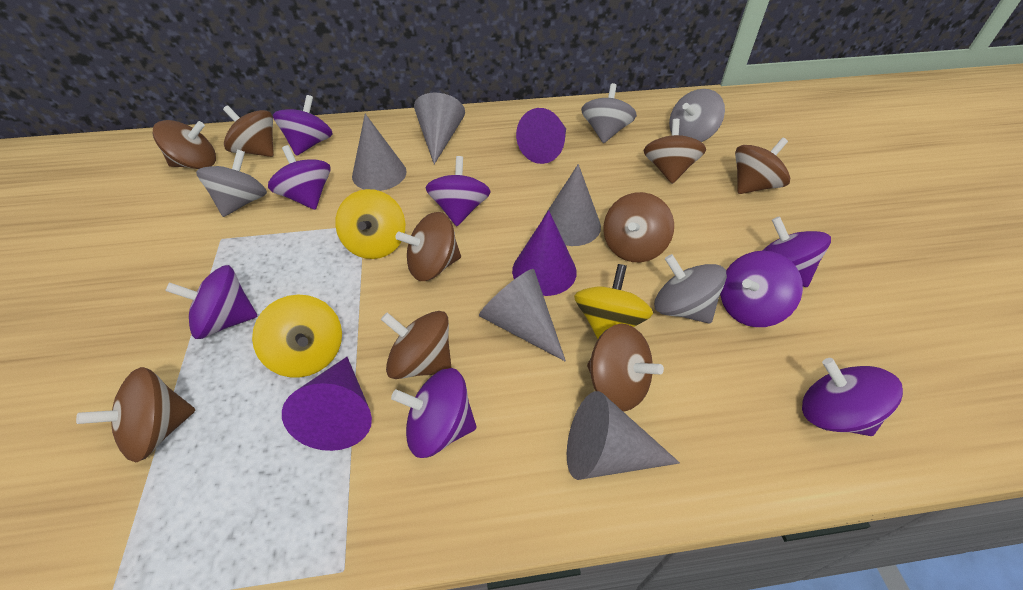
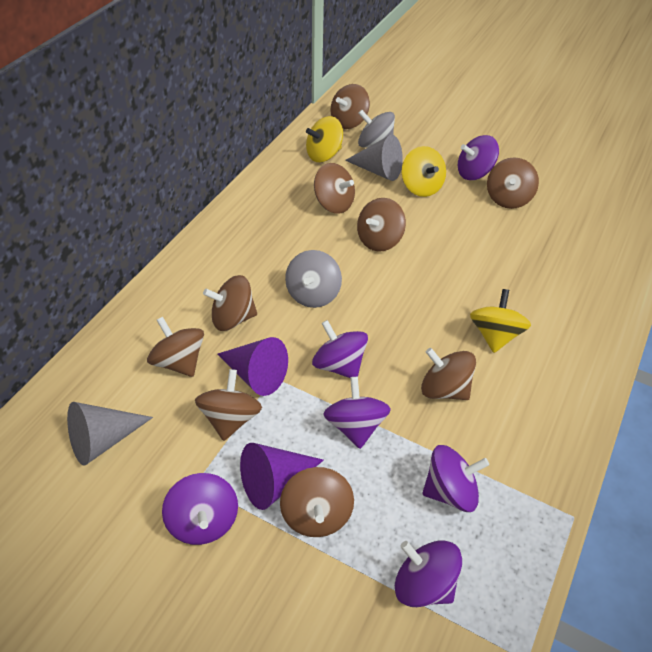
grey cone: [352,114,407,191] [414,93,465,164] [479,269,566,362] [542,164,601,246] [567,391,680,480] = 5 -> [67,402,153,466] [345,135,403,181] = 2
grey spinning top: [196,149,267,217] [581,83,637,143] [654,254,727,323] [669,89,725,142] = 4 -> [285,250,342,308] [358,110,395,148] = 2
purple cone: [282,357,372,451] [512,210,577,296] [516,108,566,164] = 3 -> [218,337,288,396] [240,443,324,510] = 2
purple spinning top: [165,265,258,339] [268,145,331,210] [273,95,333,156] [391,368,477,458] [425,156,491,226] [720,251,803,327] [762,216,831,287] [802,358,903,436] = 8 -> [162,473,238,545] [312,320,368,378] [323,377,391,449] [395,540,462,607] [423,445,489,512] [458,135,499,180] = 6

